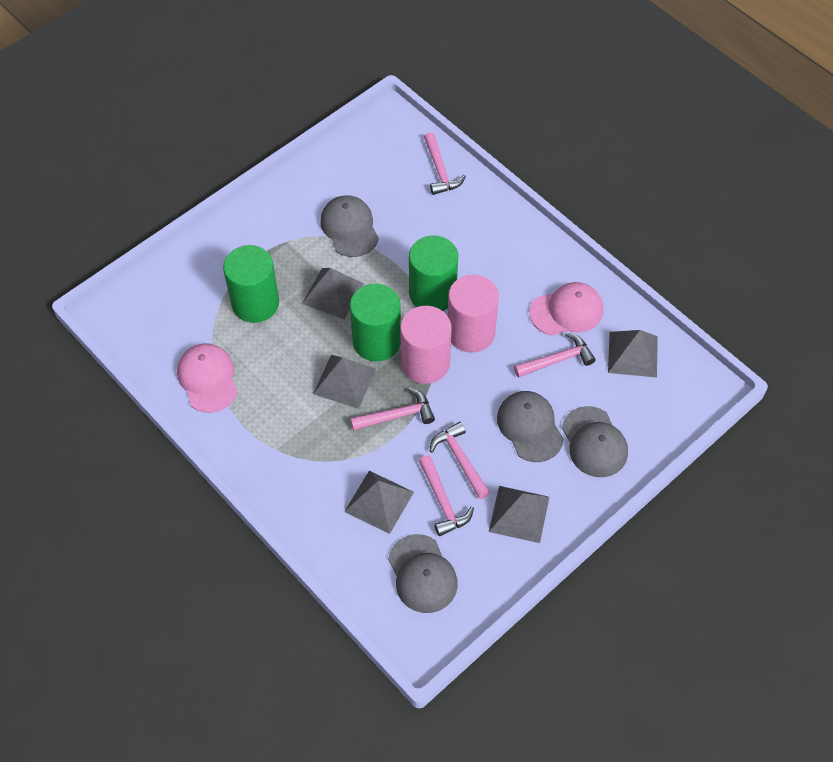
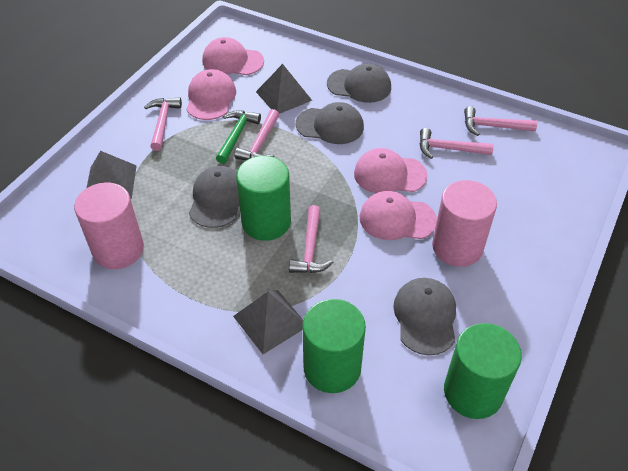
green hammer: none = 0 -> [216,110,261,164] = 1
grey pyramid: [302,268,364,319] [313,355,376,409] [344,471,414,534] [489,486,549,543] [608,330,658,378] = 5 -> [87,151,137,199] [233,290,303,354] [256,64,312,114] = 3
pink cap: [177,343,238,413] [529,282,603,336] = 2 -> [186,69,236,120] [202,37,264,75] [354,148,428,193] [360,191,437,240] = 4

